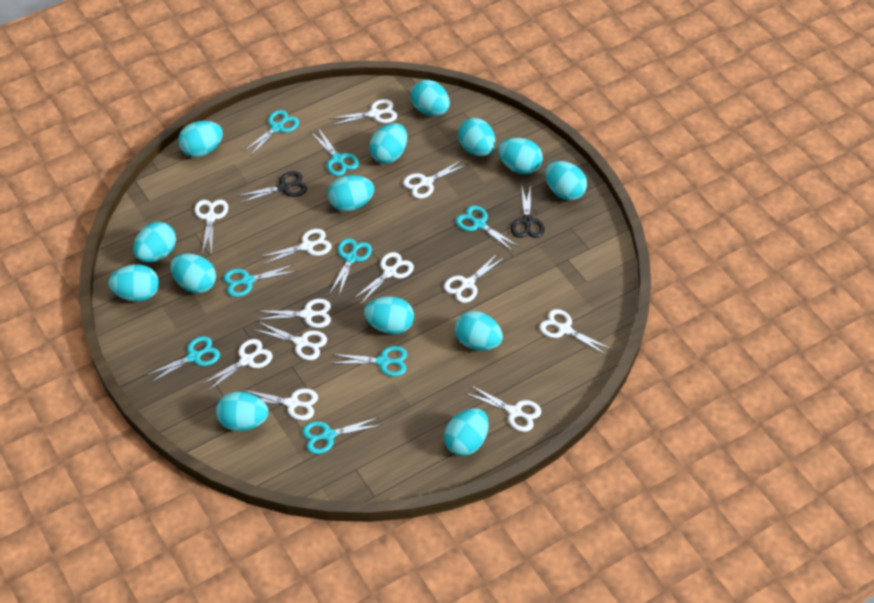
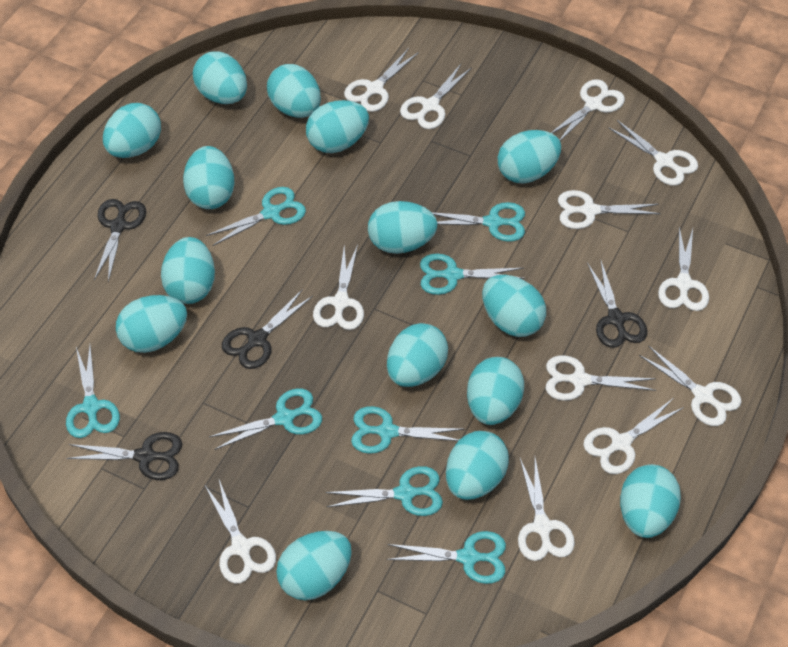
black scissors: [237,171,307,204] [511,184,545,238] = 2 -> [66,432,182,480] [94,199,146,282] [222,289,313,369] [587,261,648,348] = 4
turquoise egg: [108,264,159,301] [133,222,176,262] [170,253,216,293] [178,121,223,157] [216,392,269,431] [328,175,374,211] [364,296,414,334] [369,123,407,164] [411,80,450,116] [444,408,489,456] [455,311,503,351] [458,118,496,156] [498,138,543,174] [545,161,587,200] = 14 -> [103,103,161,158] [116,295,187,353] [161,237,215,304] [183,146,235,209] [193,51,247,104] [267,64,321,118] [276,531,352,600] [306,100,369,153] [368,201,437,254] [387,323,448,387] [446,431,509,500] [467,357,524,425] [482,275,546,337] [498,130,561,184] [620,464,681,538] = 15

